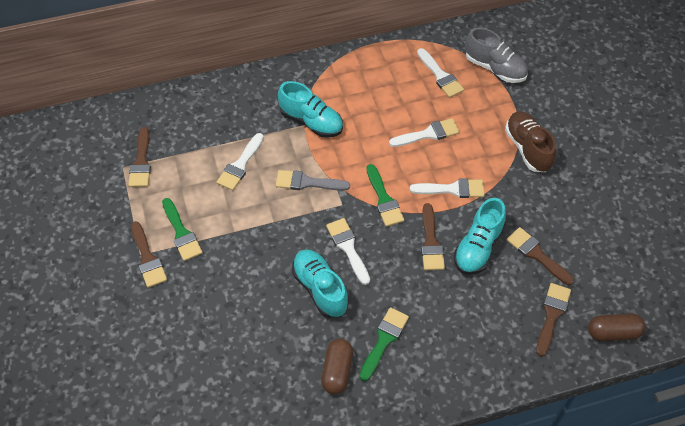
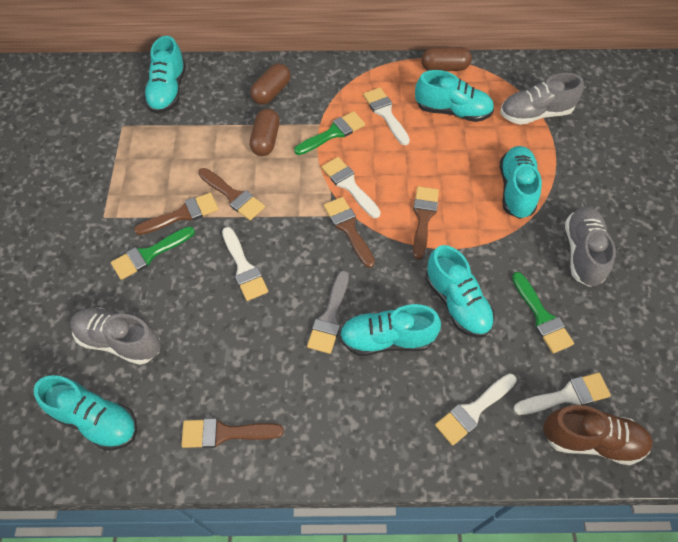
brown capsule: [321,339,353,394] [588,313,645,341] = 2 -> [250,63,291,105] [250,109,280,156] [421,47,472,71] = 3
grey shoe: [465,27,528,83] = 1 -> [70,308,161,365] [500,73,584,125] [565,206,616,287] = 3
turquoise shoe: [278,81,343,138] [292,249,349,318] [454,198,506,275] = 3 -> [34,375,137,451] [144,36,186,114] [339,304,441,356] [415,70,494,122] [425,245,494,338] [500,146,542,219] = 6

